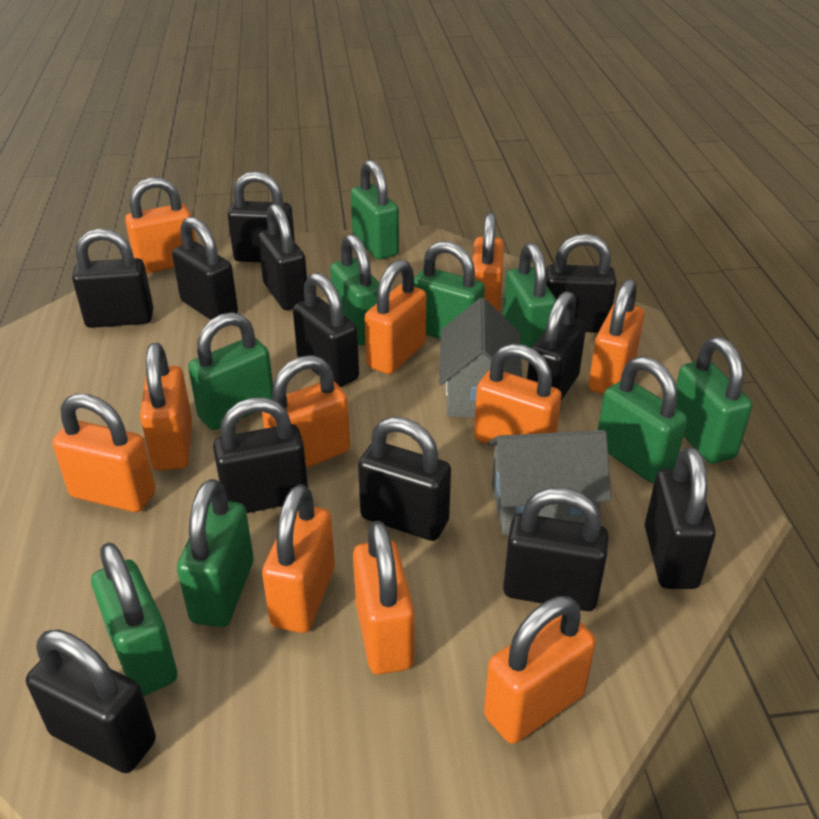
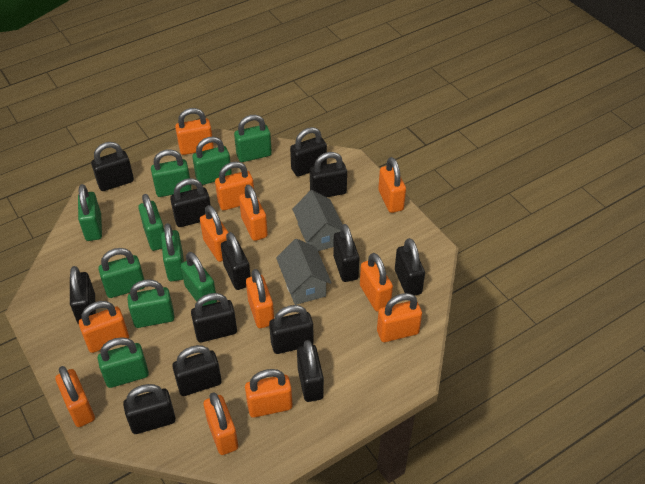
black padlock: [26,630,156,773] [72,228,153,328] [172,217,238,320] [213,398,308,513] [227,171,295,262] [258,203,307,310] [293,273,359,387] [358,417,451,541] [503,488,609,611] [527,291,586,400] [546,234,616,332] [645,447,716,589] = 12 -> [70,266,96,325] [91,142,134,191] [123,384,176,434] [170,178,211,227] [172,345,222,396] [191,293,237,342] [221,232,251,290] [269,305,314,354] [290,127,327,176] [297,340,324,402] [310,152,347,197] [333,224,360,282] [395,238,425,296] = 13
green padlock: [91,543,177,696] [177,479,254,627] [188,312,273,430] [330,234,379,345] [351,160,399,260] [414,241,485,339] [503,243,556,348] [598,356,687,483] [676,337,753,464] = 9 -> [78,184,102,241] [98,337,149,388] [99,248,145,298] [127,279,174,328] [138,194,164,251] [151,149,192,197] [161,223,184,281] [181,252,217,306] [192,137,232,185] [234,115,272,162] = 10
orange padlock: [52,394,156,512] [125,177,196,274] [140,343,192,471] [262,355,350,468] [262,484,335,633] [353,521,414,675] [364,260,426,374] [472,212,504,313] [474,344,562,444] [484,596,596,744] [588,279,644,394] = 11 -> [55,366,95,427] [79,301,129,353] [175,108,214,155] [200,205,229,262] [204,392,238,455] [215,162,254,210] [239,184,268,241] [245,369,292,418] [246,269,274,328] [360,253,393,311] [377,293,422,342] [378,157,406,213] = 12

